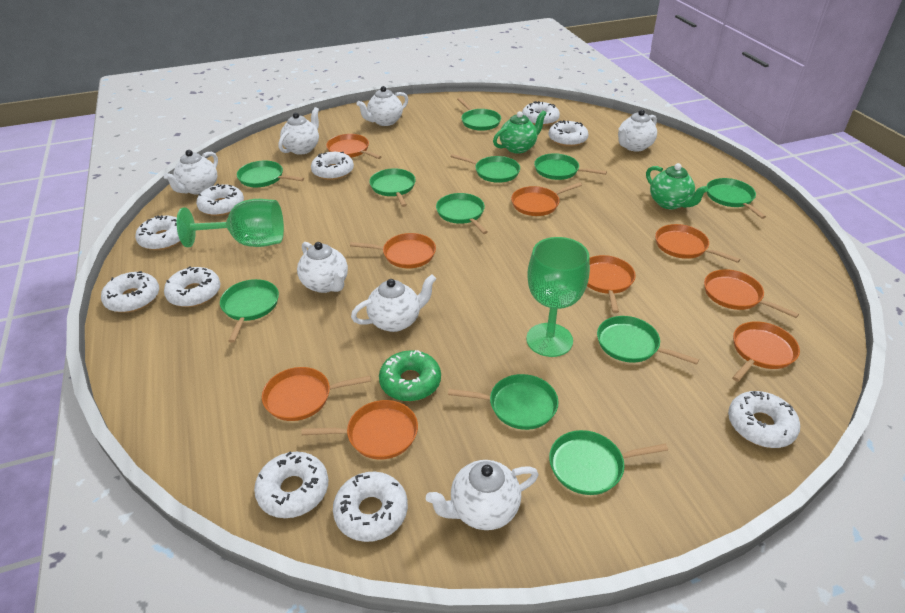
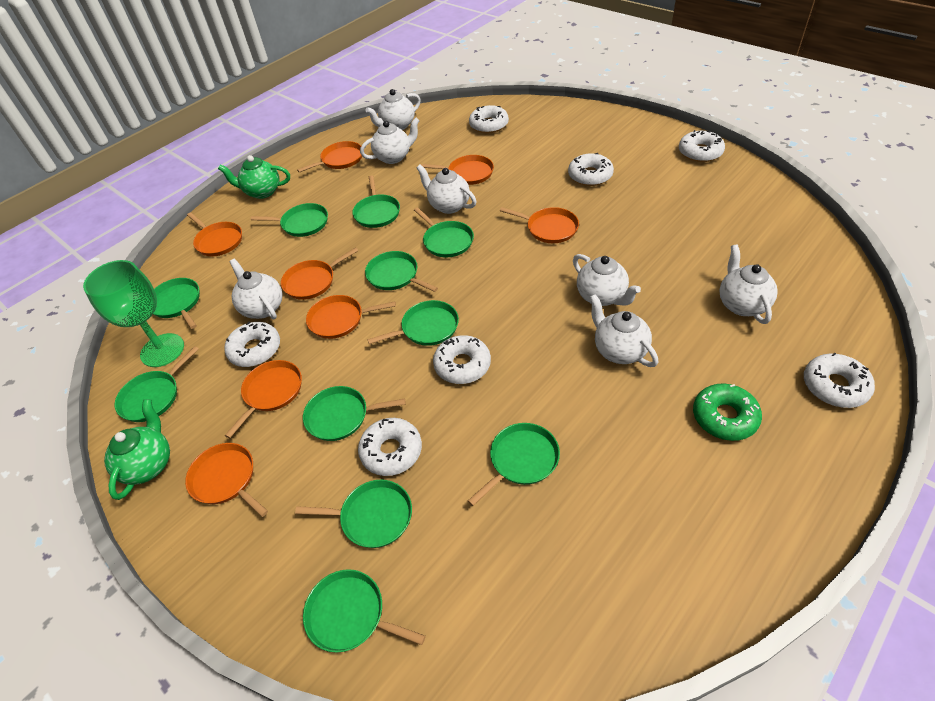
green goblet: [177,199,284,247] [526,237,590,357] = 2 -> [83,260,184,367] = 1
orange pan: [262,367,371,421] [302,400,418,460] [326,134,382,159] [350,233,436,268] [511,182,582,216] [587,255,636,313] [655,224,740,263] [704,269,799,318] [732,321,800,382] = 9 -> [185,443,268,517] [187,212,242,256] [225,360,302,438] [281,247,358,300] [297,141,362,173] [306,295,396,339] [421,155,494,185] [500,207,579,243] = 8
white donut: [101,271,159,313] [135,215,181,250] [164,266,220,307] [196,184,244,216] [254,452,328,518] [311,152,354,180] [333,472,408,542] [522,101,560,126] [549,120,589,147] [728,391,800,448] = 10 -> [224,322,280,367] [358,418,422,476] [433,335,491,384] [469,105,509,133] [568,153,614,186] [679,130,725,162] [804,352,875,408] = 7

